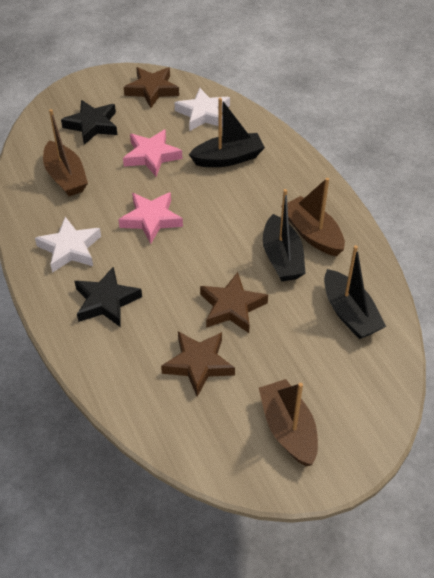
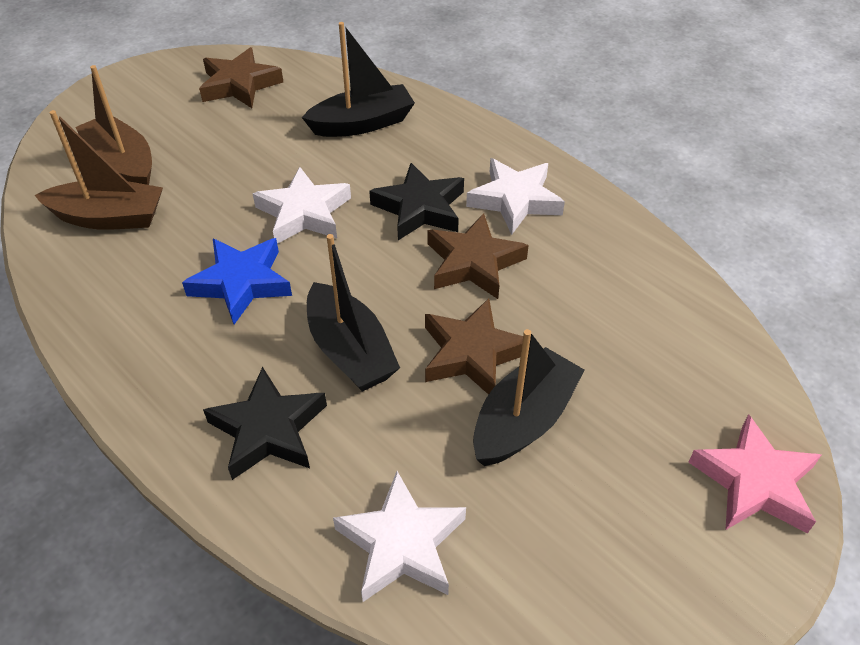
blue star: none = 0 -> [182,238,292,324] = 1
brown boat: [43,109,88,196] [259,379,318,467] [281,178,345,256] = 3 -> [34,110,163,230] [76,65,152,185] = 2
pink star: [118,192,183,244] [123,129,182,177] = 2 -> [688,414,822,534] = 1
white star: [35,217,101,273] [174,88,230,131] = 2 -> [253,167,351,244] [333,471,466,602] [466,158,565,235] = 3

